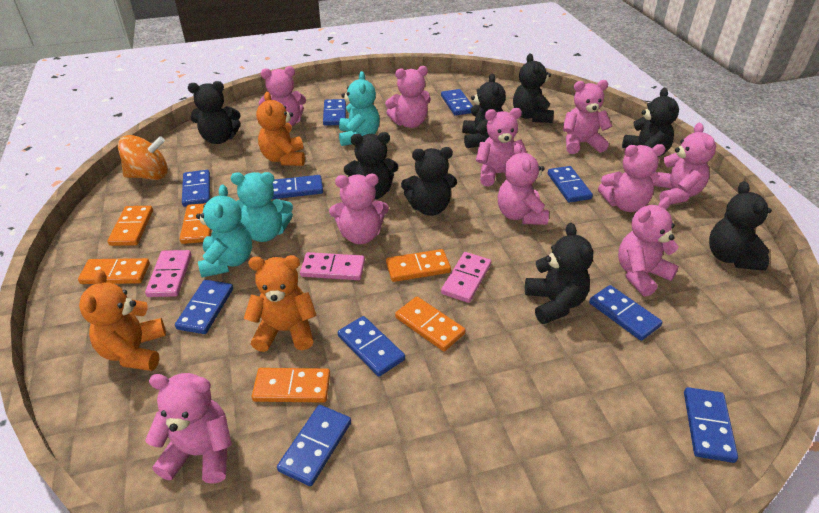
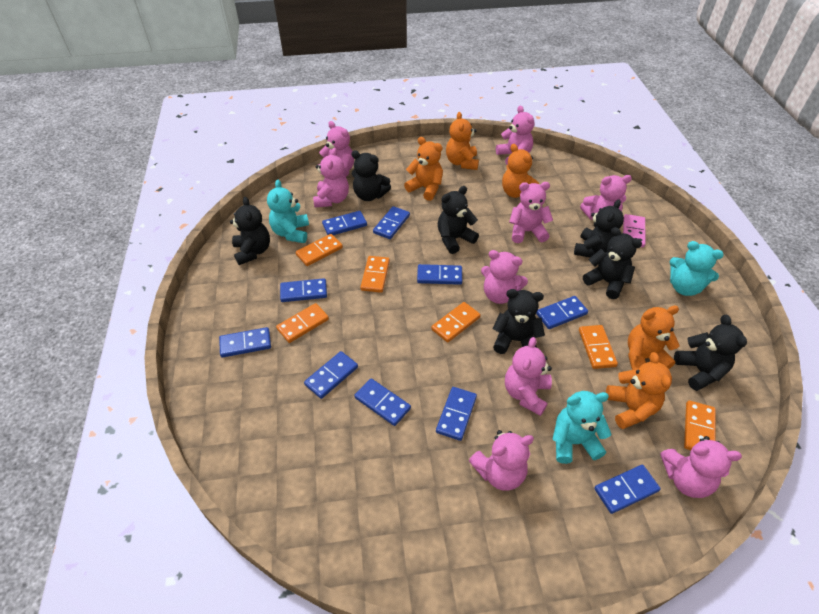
black teddy bear: [188,81,241,144] [344,132,398,199] [401,147,457,216] [462,74,506,148] [513,54,554,123] [525,223,593,324] [622,88,679,157] [709,181,772,271] = 8 -> [230,197,270,265] [351,150,391,201] [438,186,479,254] [492,289,545,354] [574,199,624,257] [583,227,642,299] [674,315,747,391] = 7
orange spinning top: [118,135,168,180] = 1 -> none = 0
orange teddy bear: [79,270,166,371] [244,255,317,352] [256,92,305,166] = 3 -> [404,137,443,201] [446,112,479,170] [502,144,539,198] [606,352,672,429] [628,306,680,370] = 5
pink domino: [145,250,192,297] [300,252,365,280] [441,252,491,303] = 3 -> [623,214,645,247] = 1
pink teddy bear: [145,373,232,484] [259,66,306,126] [329,174,389,244] [385,66,431,128] [476,108,527,186] [498,143,549,225] [563,80,612,154] [598,144,665,212] [618,197,679,297] [653,123,716,205] = 10 -> [313,148,349,207] [318,121,354,177] [469,430,534,491] [481,250,528,304] [496,106,534,165] [505,337,552,416] [509,182,553,243] [580,175,632,220] [660,436,742,498] = 9

